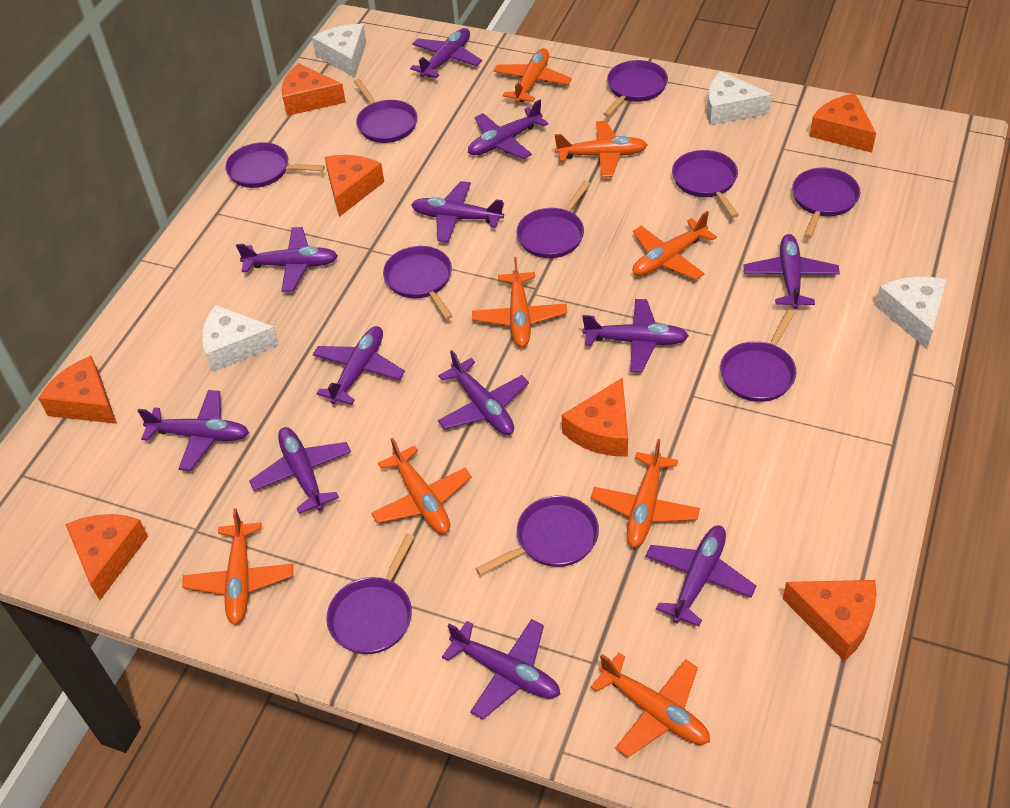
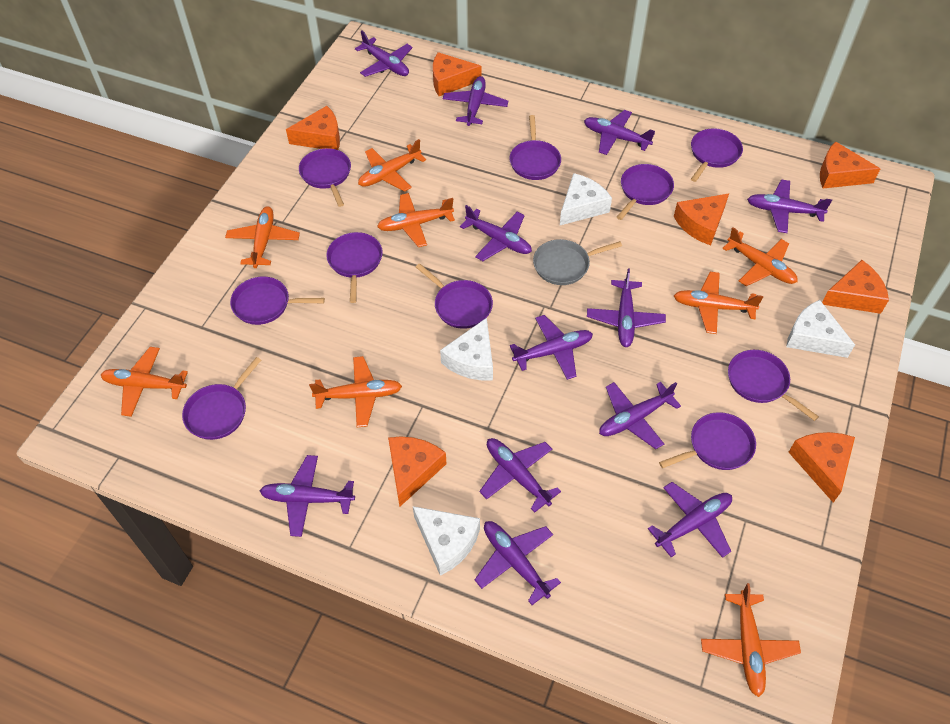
grey pan: none = 0 -> [533,239,622,285] = 1

